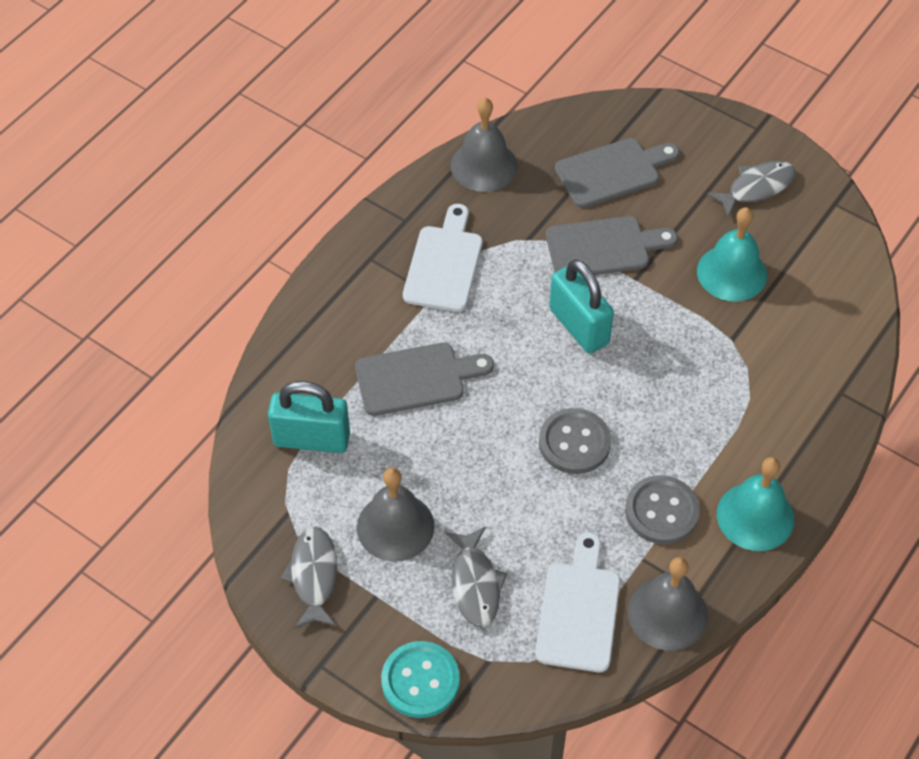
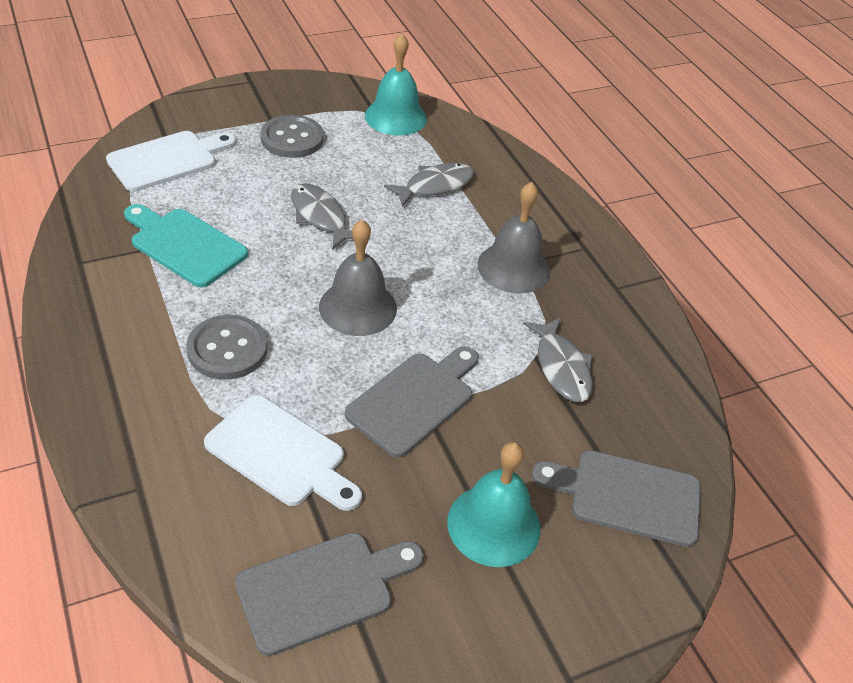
grey bell: [357,468,435,562] [451,98,518,192] [627,557,708,651] = 3 -> [319,220,397,336] [478,182,550,294] = 2
turquoise button: [381,641,460,718] = 1 -> none = 0
turquoise cutting board: none = 0 -> [124,204,248,287] = 1
turquoise padlock: [268,381,350,453] [549,259,614,353] = 2 -> none = 0

